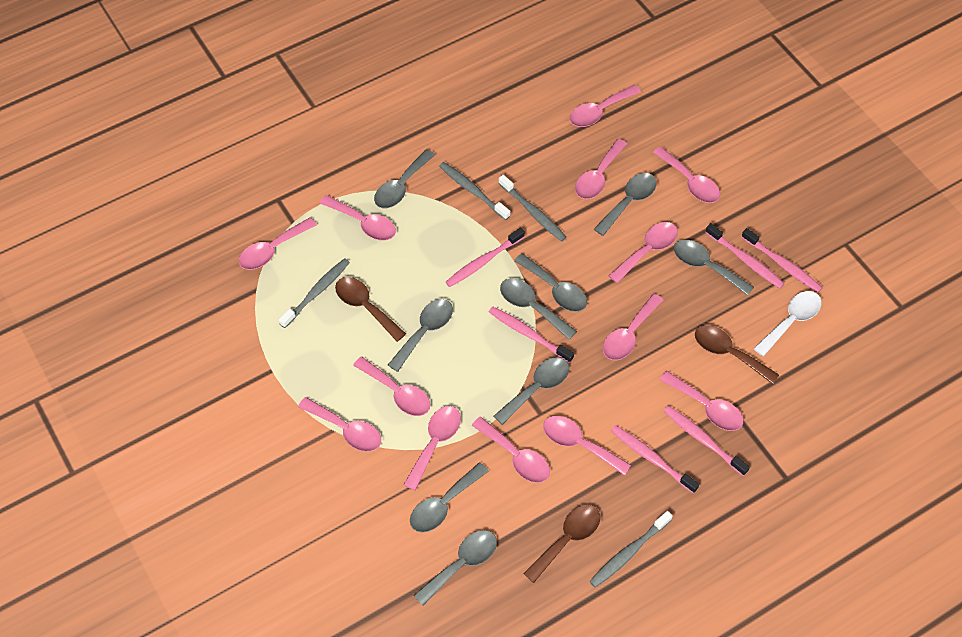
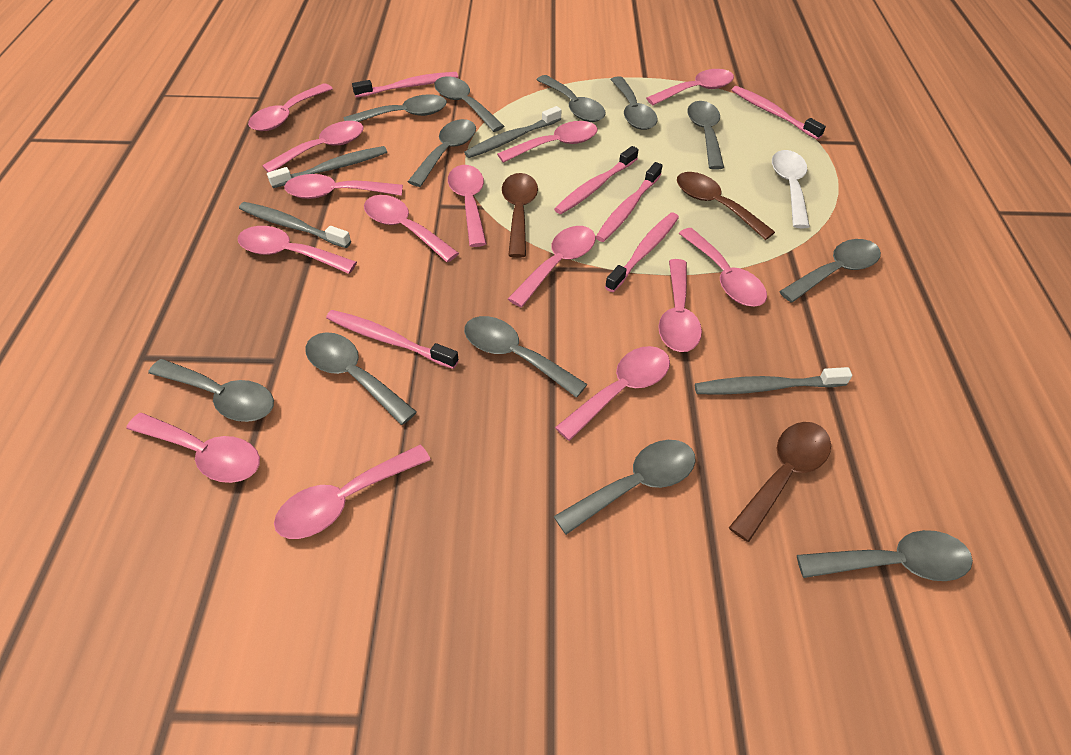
grey spoon: [374,149,435,208] [388,299,453,372] [410,462,489,533] [413,530,497,606] [494,357,569,425] [500,278,577,340] [514,253,587,312] [594,173,657,236] [674,240,754,296] = 9 -> [148,359,274,422] [305,332,417,425] [344,94,447,122] [408,119,476,187] [434,77,504,132] [464,316,587,398] [537,75,606,122] [553,440,696,535] [610,76,658,130] [687,101,724,170] [779,239,881,303] [797,530,973,581] = 12
pink spoon: [239,217,317,270] [298,397,381,452] [320,195,396,241] [353,357,430,416] [404,406,461,491] [471,417,550,483] [543,416,631,476] [570,84,641,127] [575,139,627,199] [603,294,664,360] [609,222,678,283] [653,146,720,203] [659,371,743,431] = 13 -> [126,413,260,483] [238,226,357,274] [248,83,333,131] [262,121,364,172] [274,445,431,539] [284,174,403,199] [364,195,459,262] [448,165,487,247] [497,121,598,163] [508,226,596,307] [555,346,670,441] [646,69,734,105] [658,259,702,352] [679,228,767,307] = 14

